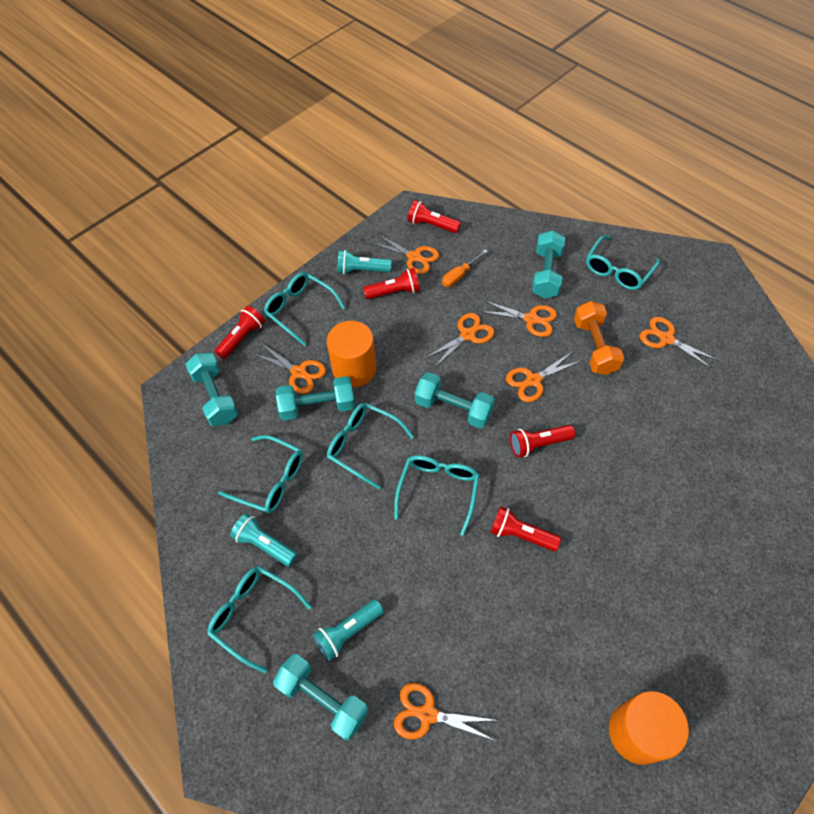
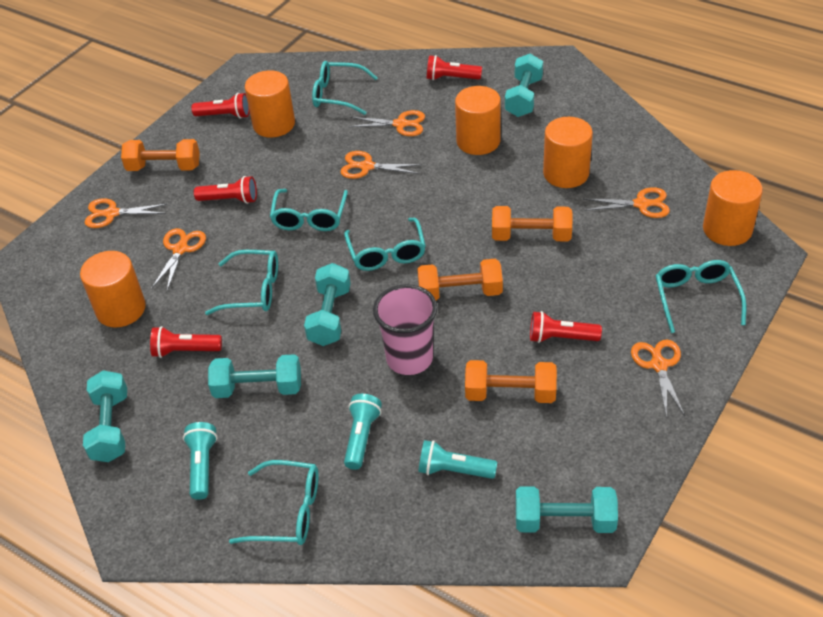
orange cylinder: [327,321,376,388] [609,691,689,765] = 2 -> [80,251,146,328] [245,70,295,138] [455,86,501,155] [543,117,593,188] [703,170,763,246] = 5
orange dumbbell: [574,301,624,375] = 1 -> [121,139,200,171] [417,259,503,301] [465,360,557,403] [492,206,572,241] = 4
orange scissors: [252,344,326,394] [370,234,439,274] [394,683,497,740] [424,313,494,368] [479,300,557,337] [506,351,581,402] [640,317,719,370] = 7 -> [85,198,167,228] [151,228,206,291] [340,151,422,179] [348,110,425,136] [584,187,670,218] [631,340,685,418] = 6
orange screwdriver: [442,249,488,287] = 1 -> none = 0
pink cup: none = 0 -> [373,284,437,375] = 1

